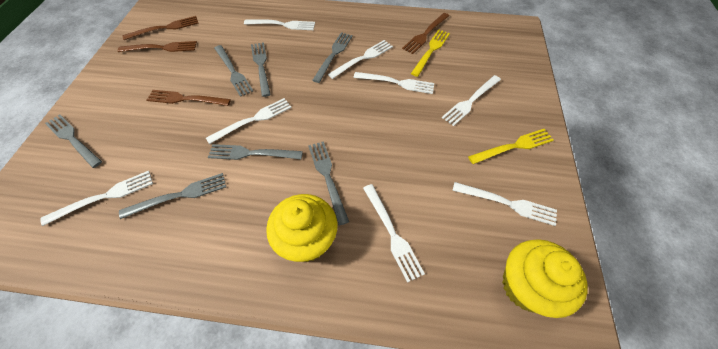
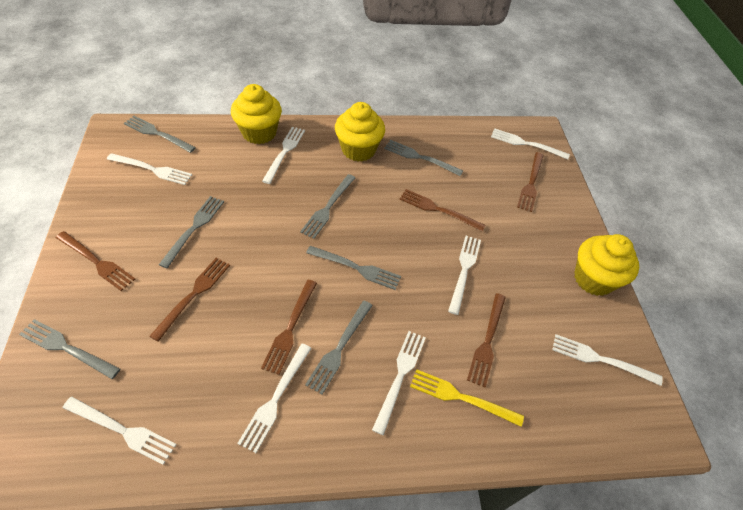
brown fork: [118,41,197,52] [122,16,199,40] [147,90,231,106] [402,13,449,54] = 4 -> [56,231,135,291] [149,258,230,342] [261,280,317,375] [400,189,486,231] [467,293,506,387] [517,152,544,212] = 6
yellow cupcake: [266,194,337,262] [502,239,588,318] = 2 -> [231,84,282,144] [335,102,385,162] [574,234,639,296] = 3
yellow fork: [411,29,450,77] [468,129,554,164] = 2 -> [410,369,524,427] = 1

